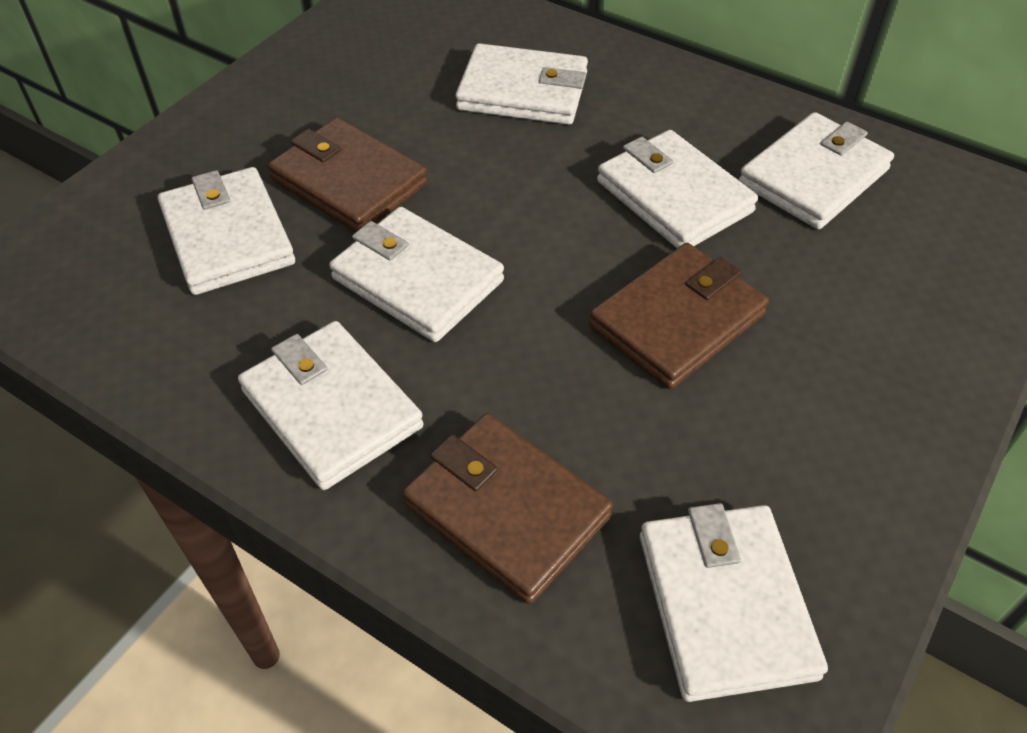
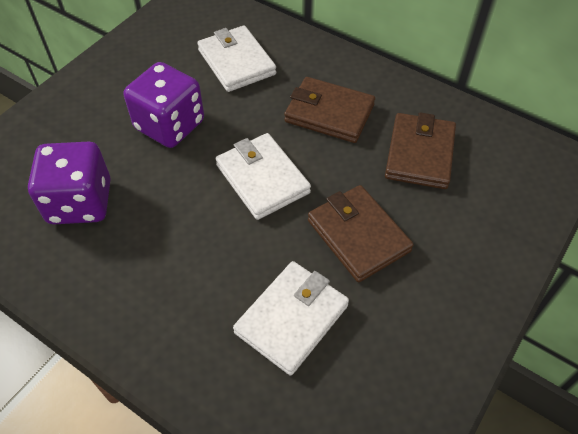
purple dice: none = 0 -> [28,142,111,225] [124,62,204,148] = 2
white wallet: [158,167,295,295] [238,321,424,490] [329,207,504,342] [456,43,588,125] [597,130,758,248] [640,503,828,702] [739,112,894,229] = 7 -> [197,26,276,92] [216,133,311,220] [233,261,349,376] = 3

